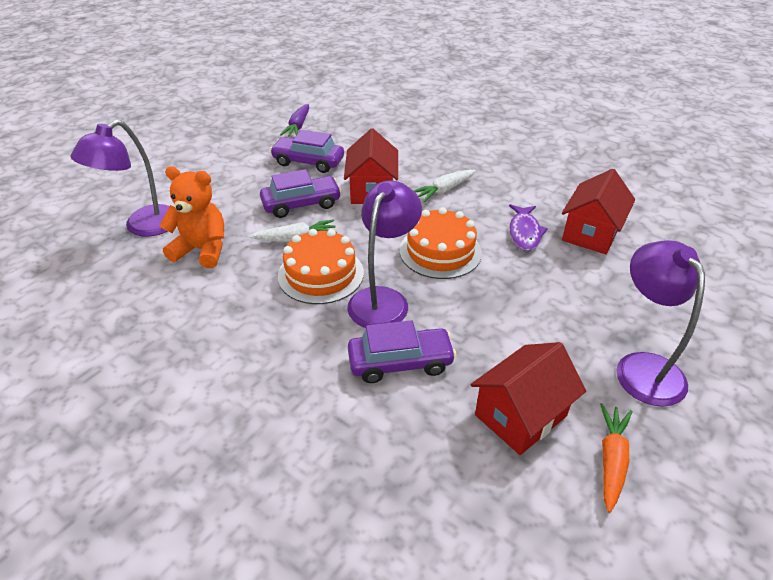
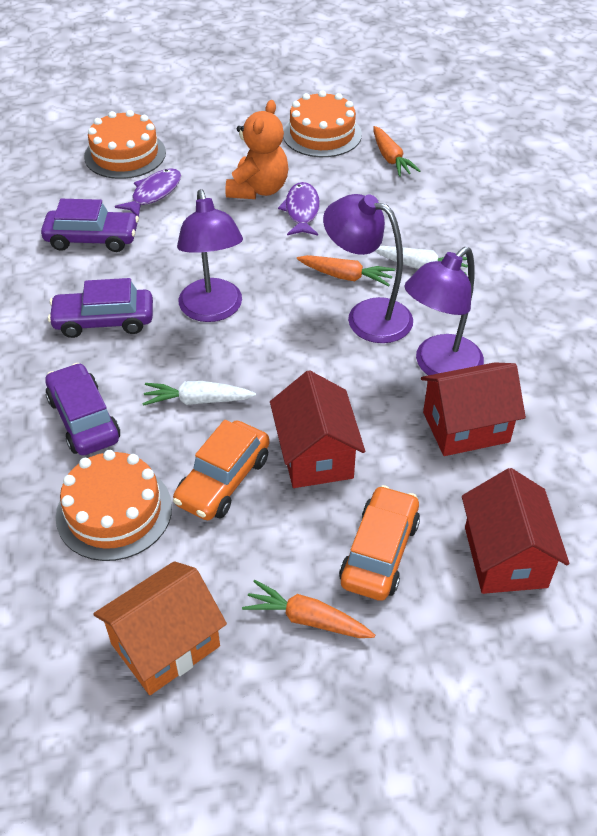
orange cake: [278,229,364,304] [400,207,482,279] = 2 -> [56,450,172,561] [84,110,166,179] [283,90,362,157] = 3
orange car: none = 0 -> [173,420,270,520] [339,485,420,601] = 2
orange carrot: [600,403,632,513] = 1 -> [242,580,375,638] [297,255,395,286] [373,126,421,177] = 3
orange house: none = 0 -> [93,561,227,695] = 1
purple carrot: [280,104,309,136] = 1 -> none = 0
purple fish: [509,204,548,251] = 1 -> [115,168,181,217] [278,182,320,235] = 2

